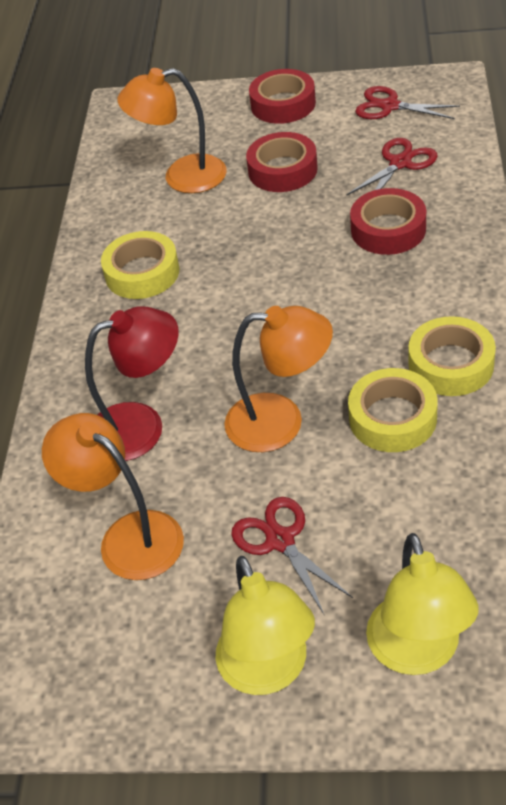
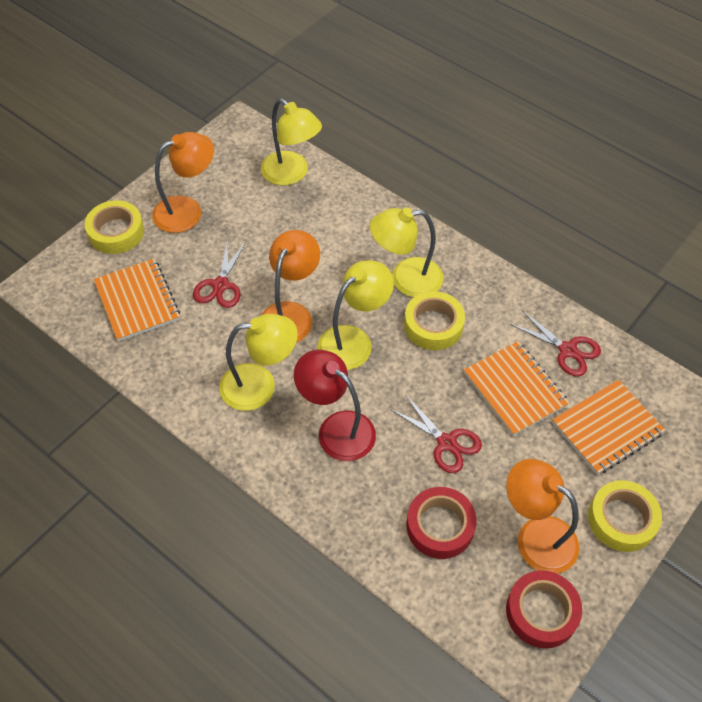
orange notebook: none = 0 -> [94,259,180,342] [464,341,570,436] [552,380,665,475] = 3
red tape: [246,132,318,192] [249,69,316,124] [350,188,426,255] = 3 -> [407,487,477,559] [506,570,582,648] = 2
yellow lamp: [216,556,315,695] [366,533,479,675] = 2 -> [219,314,298,411] [261,98,322,186] [318,260,394,370] [370,207,443,297] = 4

